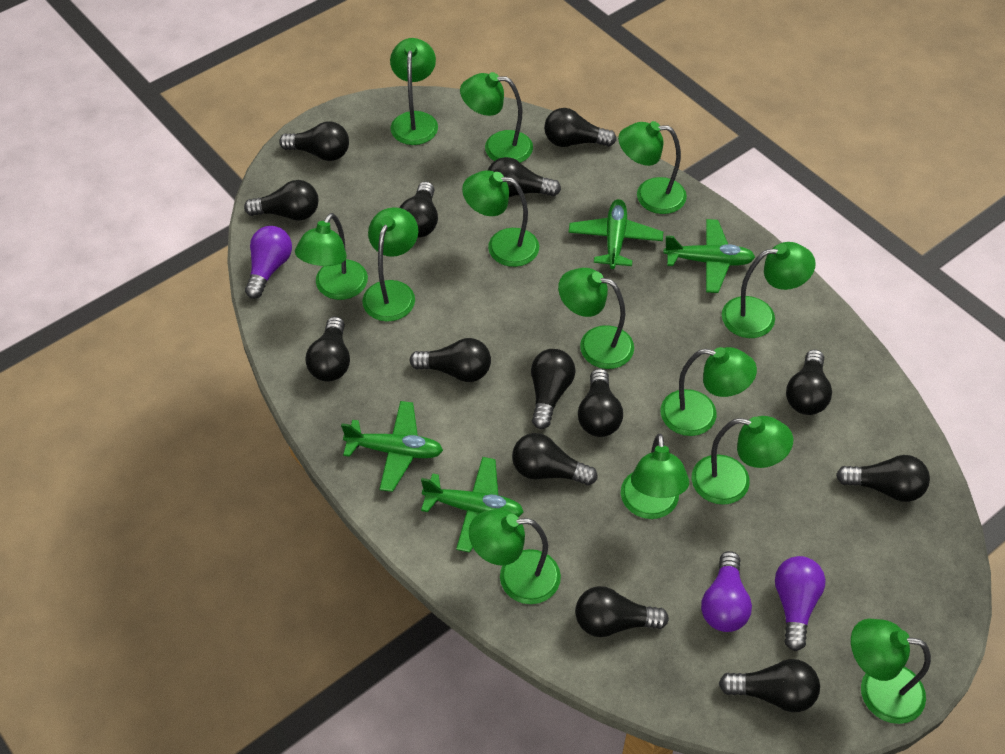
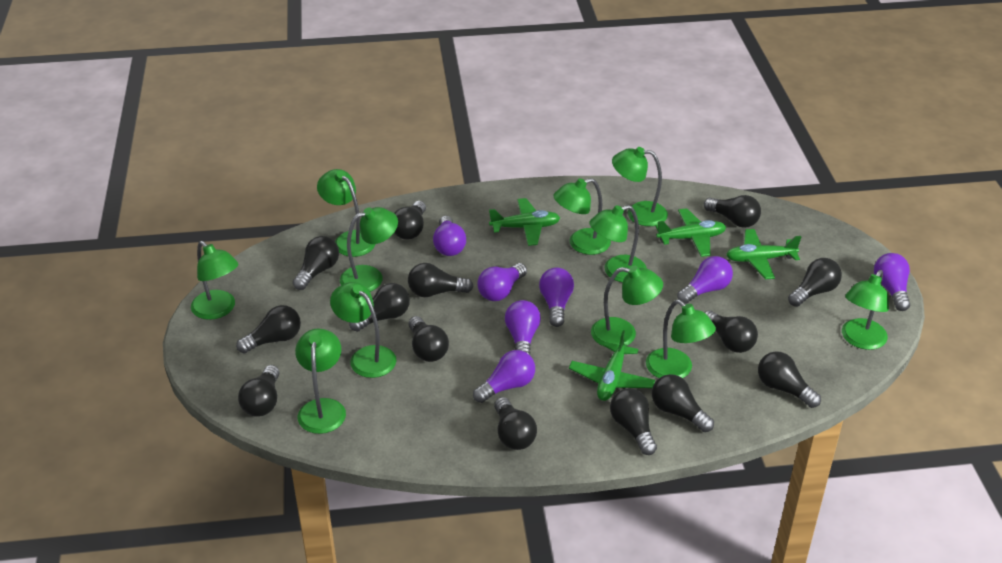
green lamp: [295,213,368,300] [362,207,418,322] [390,38,438,145] [460,72,533,163] [462,170,539,267] [469,509,561,604] [558,268,634,369] [618,121,687,214] [621,434,689,519] [660,347,757,436] [692,416,793,505] [722,242,816,338] [851,618,931,724] = 13 -> [191,241,238,320] [295,329,346,434] [317,169,375,257] [330,282,396,378] [340,207,398,292] [554,178,611,255] [589,205,647,282] [591,266,663,347] [612,147,668,226] [646,300,716,378] [842,270,889,350] = 11
purple light bulb: [245,226,292,299] [701,551,752,632] [775,556,825,651] = 3 -> [433,216,466,256] [473,350,535,403] [477,263,527,301] [505,300,541,355] [539,268,574,327] [677,256,733,304] [874,253,910,311] = 7

